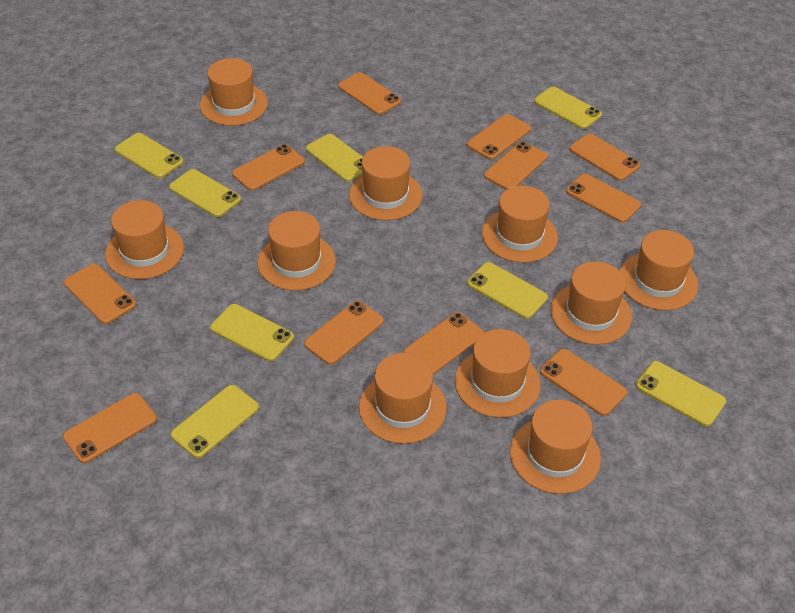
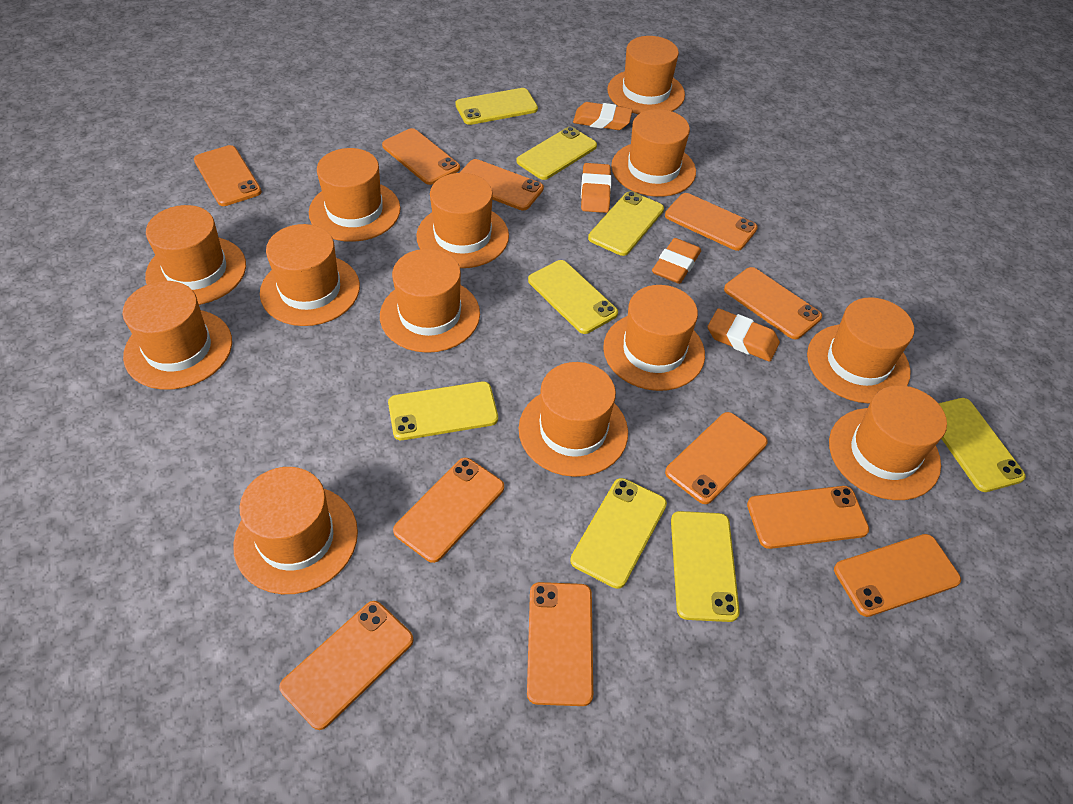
orange eraser: none = 0 -> [573,102,632,130] [581,163,611,213] [652,238,701,284] [708,308,780,362] = 4
orange hat: [105,200,184,279] [200,58,268,126] [258,211,336,291] [349,146,422,221] [359,353,447,444] [455,329,541,418] [482,186,558,263] [510,400,601,494] [551,261,632,345] [620,230,698,311] = 10 -> [122,281,232,390] [145,205,246,305] [233,467,358,594] [260,224,360,326] [309,148,400,242] [380,249,480,353] [416,173,509,268] [519,362,628,477] [603,285,705,391] [607,36,685,114] [611,109,696,197] [807,297,914,404] [829,385,947,500] = 13

